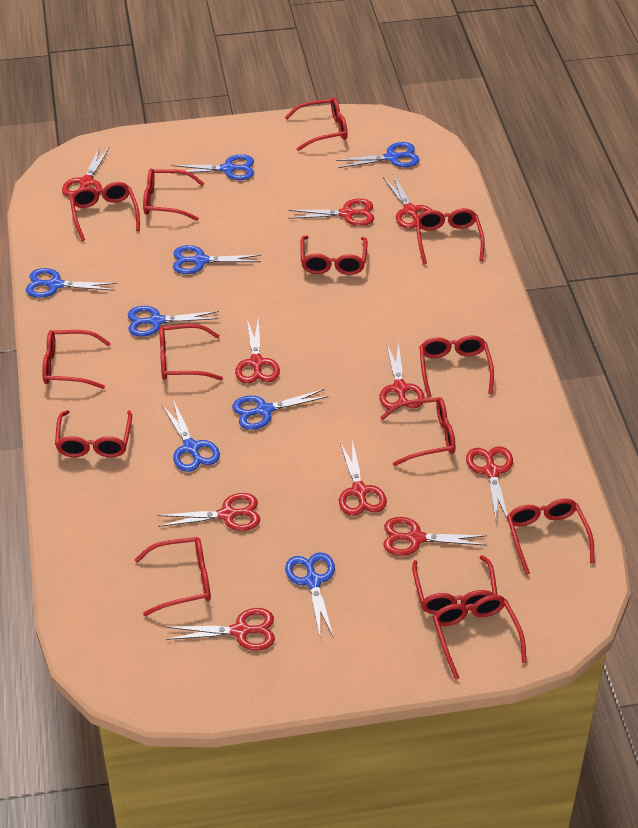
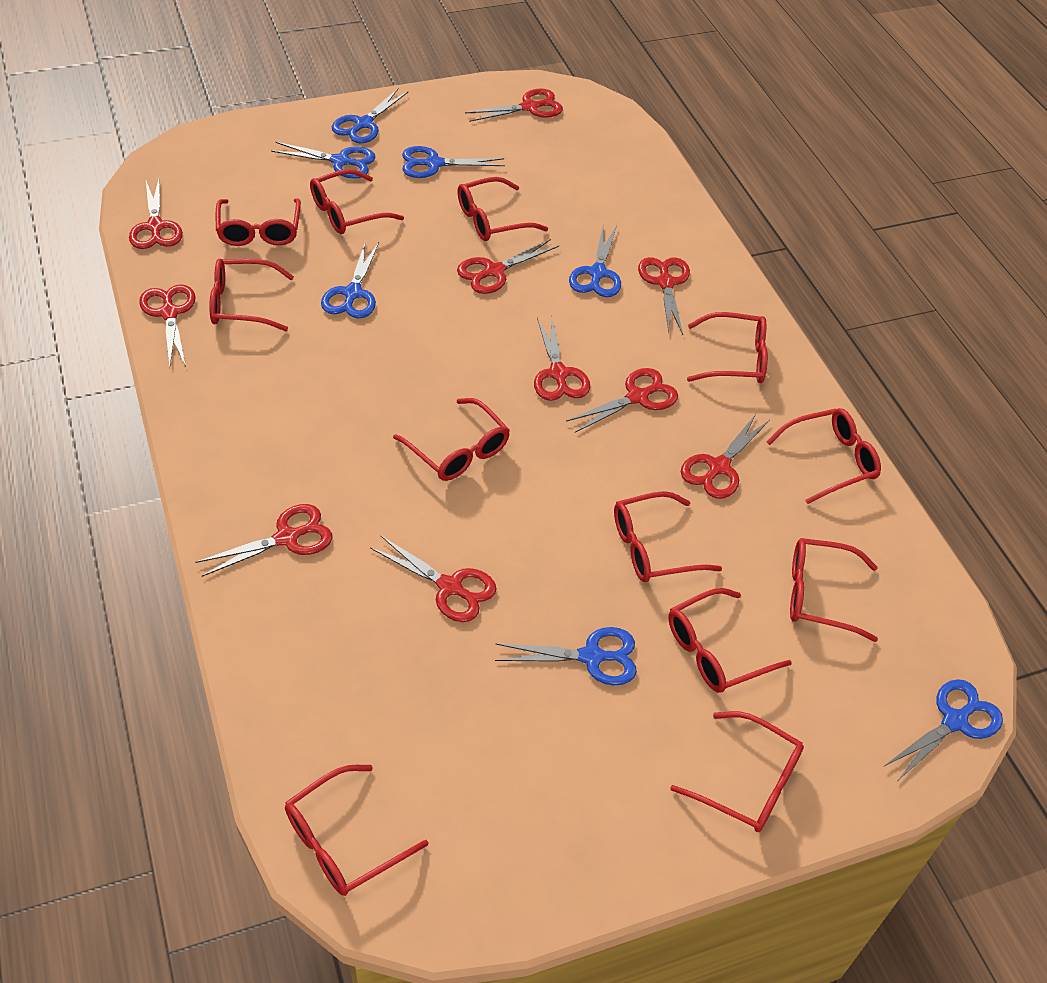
blue scissors: [26,268,117,298] [128,306,219,337] [162,400,220,472] [171,154,254,180] [173,245,261,274] [232,389,329,430] [285,552,335,638] [336,142,420,168] = 8 -> [271,142,376,179] [321,243,379,318] [332,89,409,144] [402,146,505,178] [495,627,637,685] [569,223,621,297] [883,679,1003,780] = 7
red glasses: [42,330,111,389] [55,410,132,457] [70,182,140,241] [134,537,211,616] [143,169,204,221] [159,324,223,380] [285,97,348,151] [300,236,368,275] [380,397,455,466] [412,555,497,614] [416,208,485,264] [419,336,494,398] [433,595,527,680] [507,499,594,575] = 14 -> [209,259,294,331] [216,198,301,246] [285,765,428,896] [310,169,404,234] [393,398,510,481] [457,177,548,241] [614,491,722,582] [668,588,792,693] [670,711,804,832] [687,312,768,383] [767,408,881,504] [790,538,878,642] = 12

